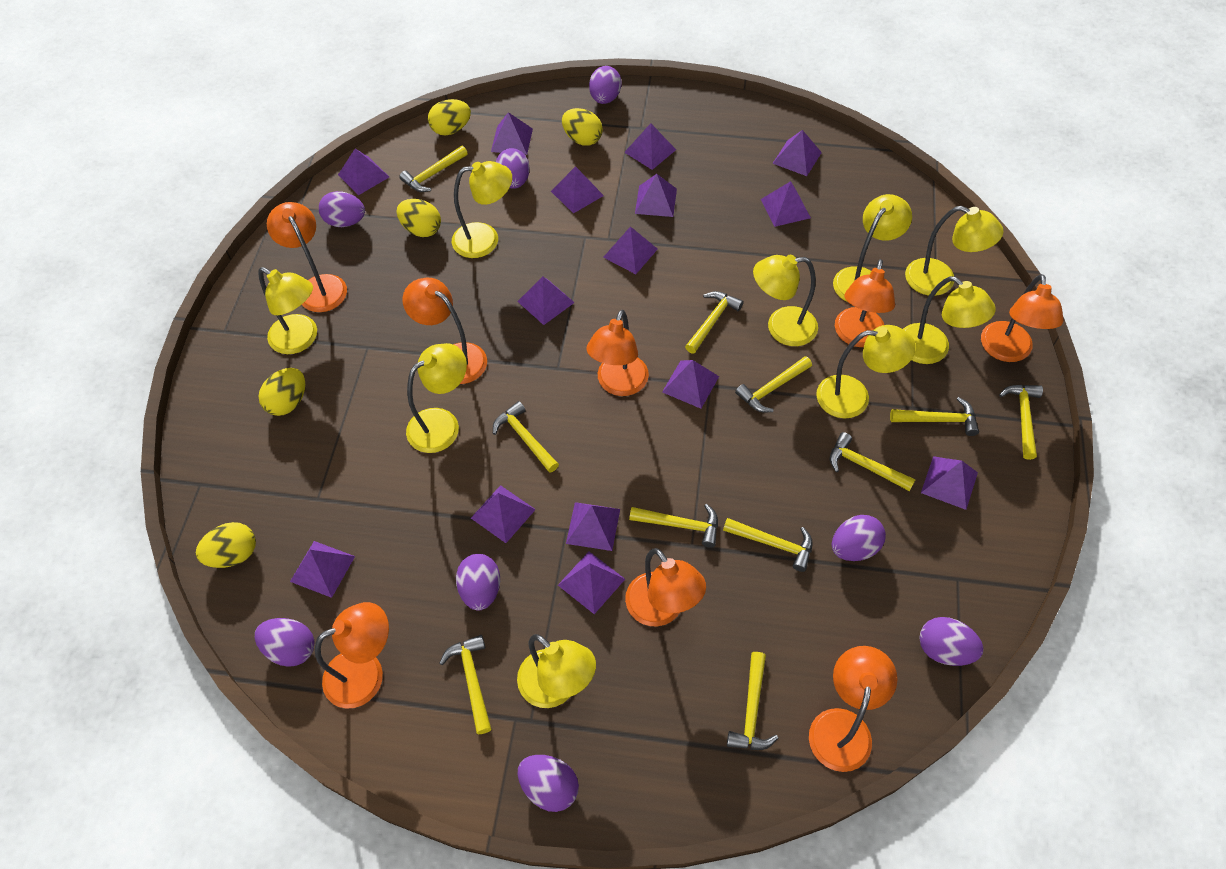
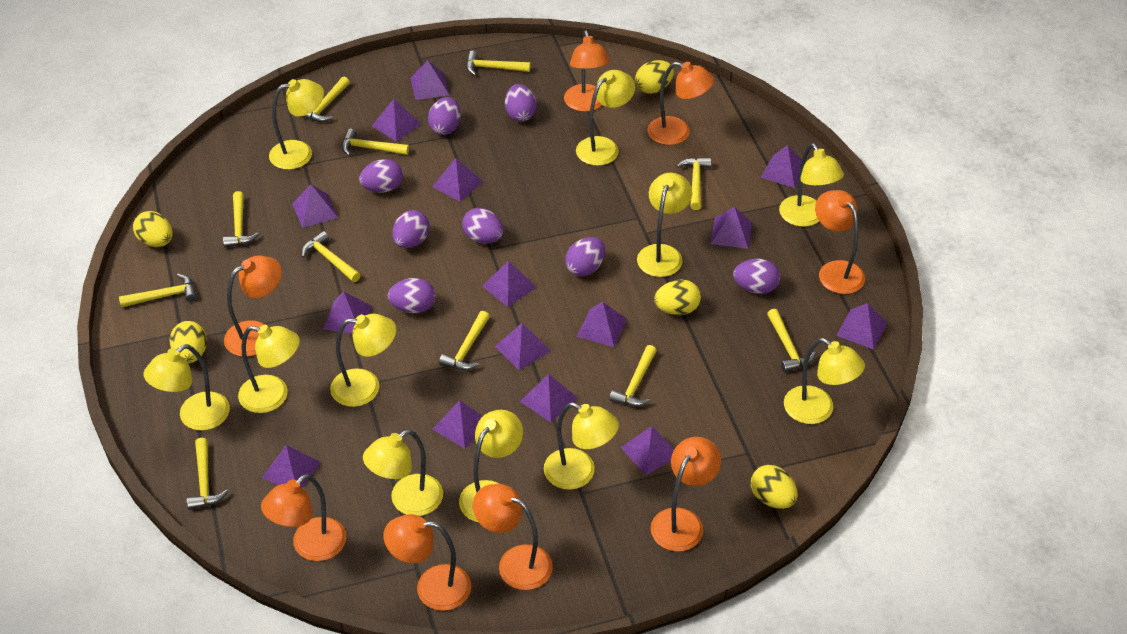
yellow lamp: [258,267,317,354] [406,343,467,453] [452,161,512,258] [517,634,596,708] [753,255,818,346] [816,325,916,419] [833,194,912,302] [903,276,996,364] [905,206,1004,296] = 9 -> [143,344,230,431] [238,325,300,413] [269,79,324,170] [330,314,397,407] [363,429,443,516] [459,410,523,522] [544,402,619,490] [576,70,635,166] [637,173,692,277] [779,143,844,227] [784,338,865,424] = 11

